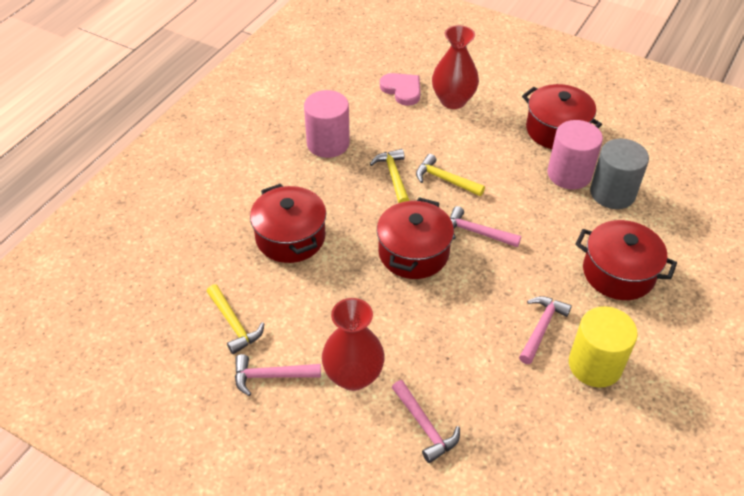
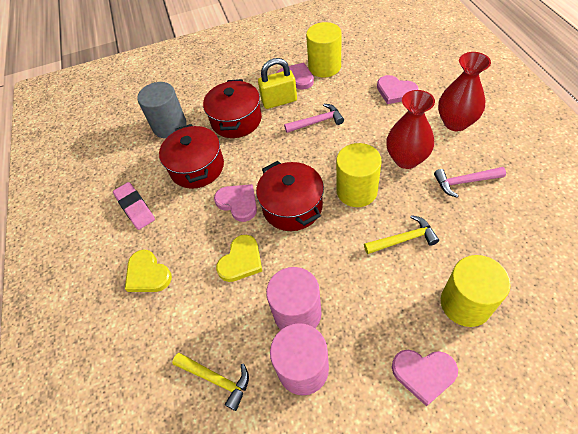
pink eraser: none = 0 -> [113,182,155,230] = 1
pink hammer: [235,354,321,396] [392,380,460,463] [450,206,521,247] [519,296,572,364] = 4 -> [284,104,344,133] [434,167,506,198] = 2
pink heart: [380,73,421,106] = 1 -> [214,184,257,222] [277,63,314,90] [377,75,418,104] [392,350,458,406] = 4
red pot: [250,184,326,263] [377,197,454,279] [522,84,602,149] [575,220,677,300] = 4 -> [159,124,224,189] [203,79,262,138] [256,161,324,231] = 3
yellow cylinder: [569,306,638,387] = 1 -> [306,22,341,77] [336,143,382,207] [441,255,511,327] = 3
yellow hammer: [207,284,264,354] [370,149,410,203] [416,154,485,196] = 3 -> [172,353,249,411] [364,215,439,254] = 2
yellow heart: none = 0 -> [125,250,172,292] [216,235,262,282] = 2
yellow padlock: none = 0 -> [258,58,297,109] = 1

